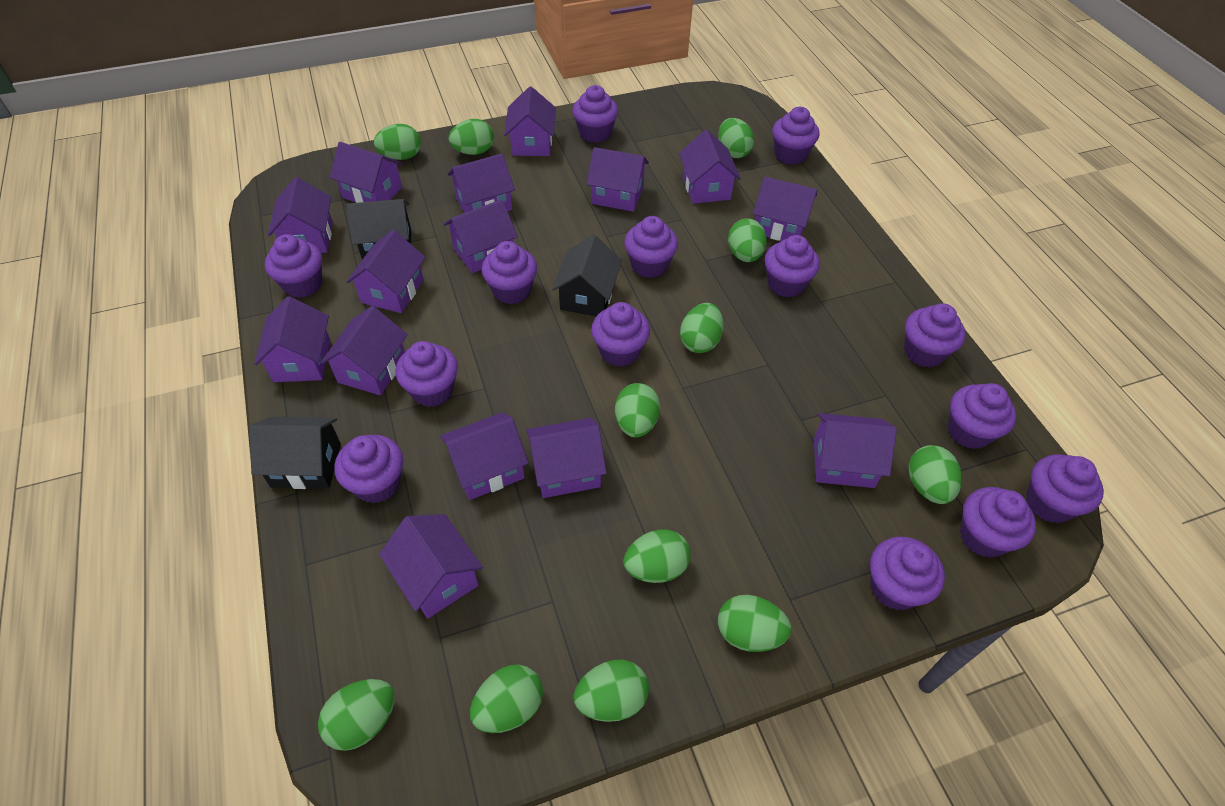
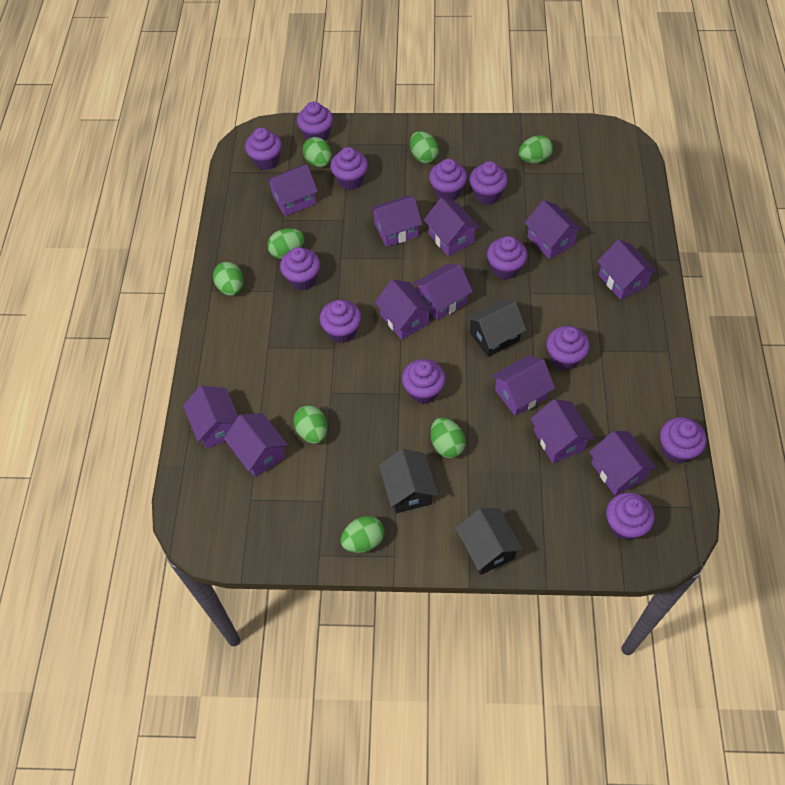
green egg: [318,679,395,751] [374,124,421,160] [449,119,494,155] [470,665,543,733] [574,660,649,722] [615,383,660,437] [623,530,691,583] [680,303,724,353] [718,118,754,158] [718,595,791,652] [728,218,767,262] [909,445,962,504] = 12 -> [213,262,243,296] [267,228,304,259] [293,405,327,444] [303,137,332,167] [341,516,384,553] [410,131,439,164] [431,418,466,458] [519,135,553,164] = 8
purple cupcake: [265,234,322,298] [334,435,403,503] [396,341,458,407] [482,241,537,304] [572,85,618,143] [591,302,650,367] [624,216,678,278] [765,235,820,297] [772,107,820,165] [870,537,945,610] [904,303,966,367] [948,383,1016,449] [960,487,1036,558] [1026,455,1104,523] = 14 -> [245,128,282,170] [280,247,320,290] [297,101,333,141] [320,300,361,343] [330,147,368,190] [402,359,446,404] [429,159,467,200] [469,161,508,205] [487,236,527,280] [546,326,590,370] [606,492,655,540] [660,417,707,463] = 12
purple house: [254,296,330,382] [268,177,333,253] [321,306,408,395] [329,142,403,203] [346,230,425,313] [379,514,483,619] [440,412,529,500] [444,199,518,273] [448,153,515,213] [504,86,556,156] [526,418,607,498] [587,147,649,212] [679,130,741,204] [753,177,817,241] [814,413,897,488] = 15 -> [183,386,238,449] [224,413,288,477] [266,165,318,216] [370,196,422,247] [375,280,434,340] [414,264,473,320] [424,198,480,256] [492,355,555,416] [525,200,582,259] [531,399,594,463] [589,431,657,496] [597,239,657,300] = 12

